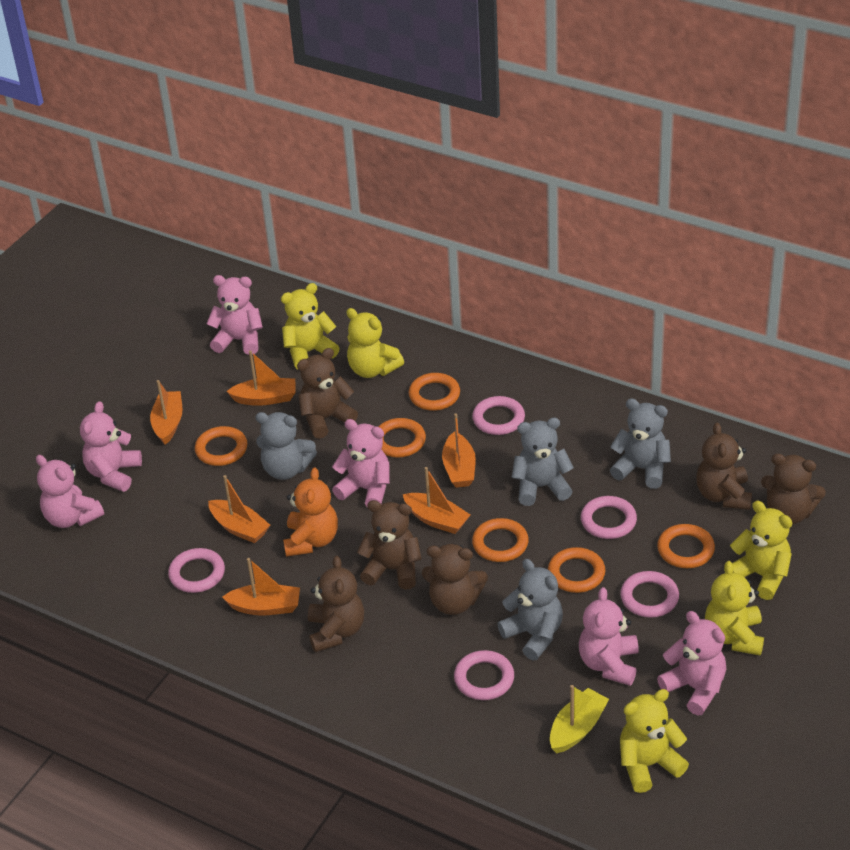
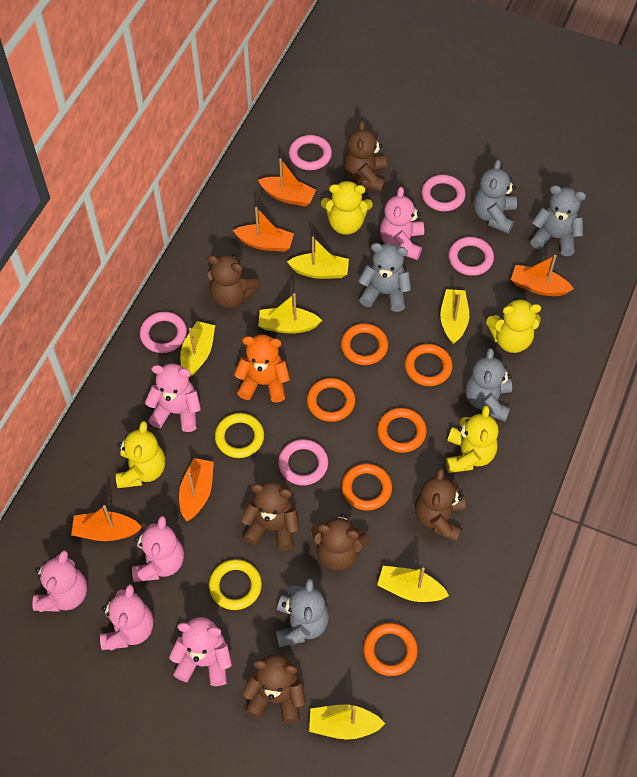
grey teddy bear: [255,412,317,480] [497,559,563,660] [512,418,574,506] [610,398,671,489] = 4 -> [276,578,329,647] [358,243,411,312] [465,348,512,422] [474,160,517,233] [530,185,586,256] = 5
orange boat: [150,380,182,445] [208,475,270,543] [222,558,300,616] [226,350,296,406] [403,467,470,534] [442,413,476,488] = 6 -> [71,505,142,541] [179,458,214,521] [233,207,294,252] [258,158,316,207] [511,255,574,296] = 5
yellow boat: [550,685,609,754] = 1 -> [180,321,215,377] [258,293,322,334] [287,237,349,279] [309,705,385,740] [377,566,449,602] [440,289,469,344] = 6
yellow ring: none = 0 -> [209,559,262,610] [215,413,264,458] = 2
yellow teddy bear: [281,283,340,369] [346,308,404,378] [620,689,689,793] [705,561,764,656] [730,501,792,600] = 5 -> [116,421,165,488] [321,180,373,235] [446,405,499,473] [486,297,541,353] = 4

